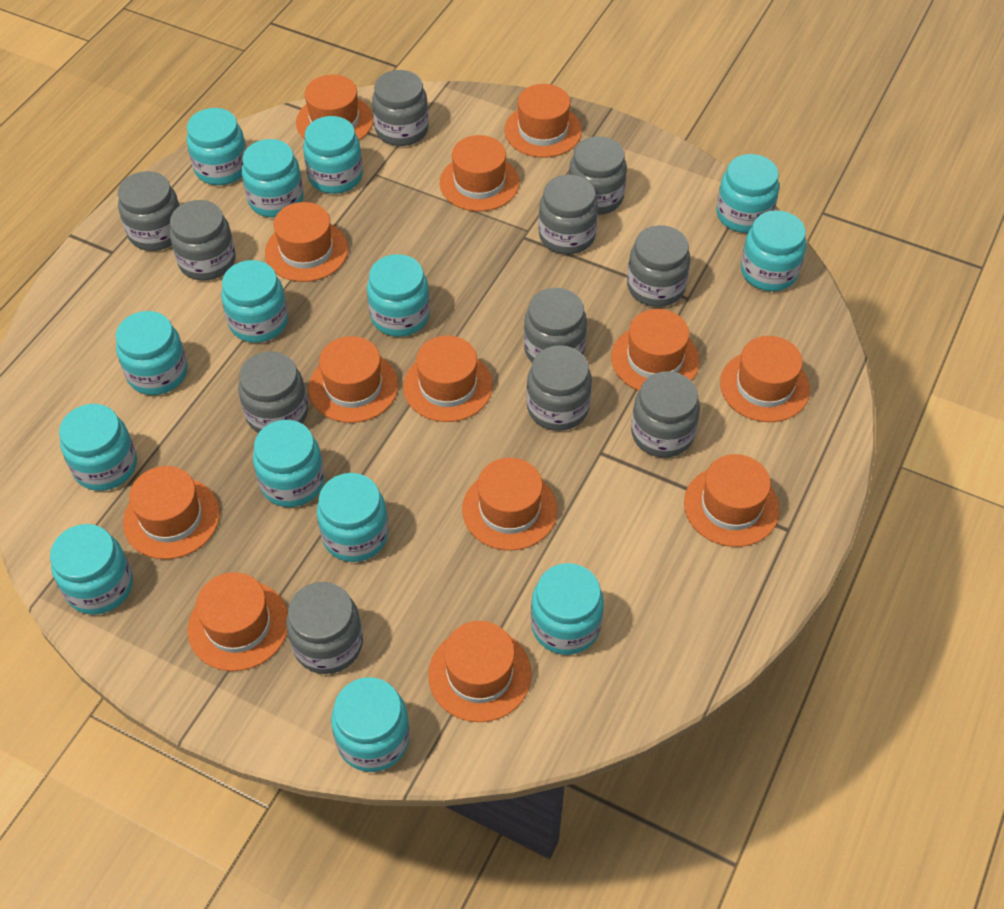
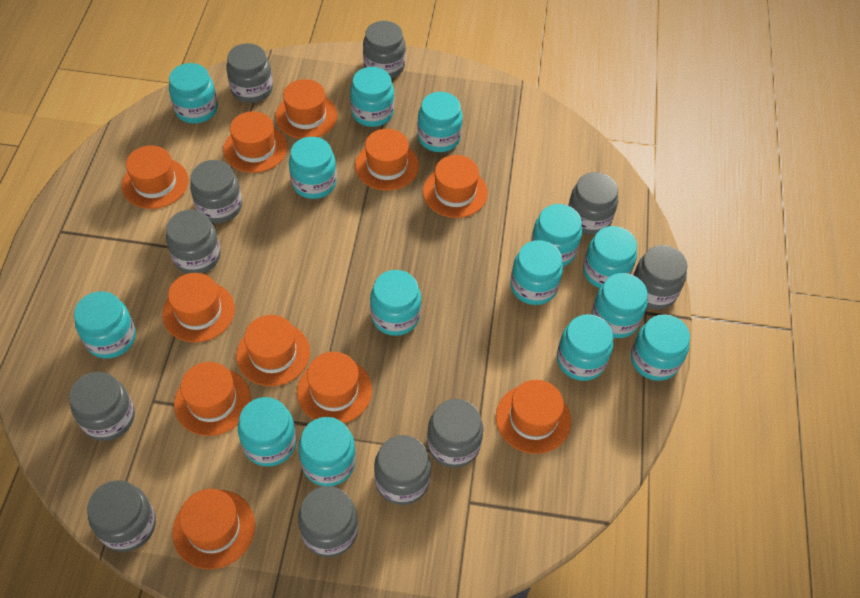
orange hat: [123,466,220,559] [188,572,288,671] [265,202,348,282] [296,75,373,140] [309,336,398,423] [403,336,493,422] [428,621,532,722] [440,135,519,211] [462,458,558,551] [504,84,582,158] [611,309,700,391] [684,454,780,547] [720,336,810,422] = 13 -> [122,145,188,209] [162,273,235,342] [172,489,255,569] [174,362,251,436] [223,111,287,173] [236,315,310,386] [275,79,338,139] [297,352,372,423] [355,129,419,191] [423,155,488,218] [496,380,571,454] = 11

